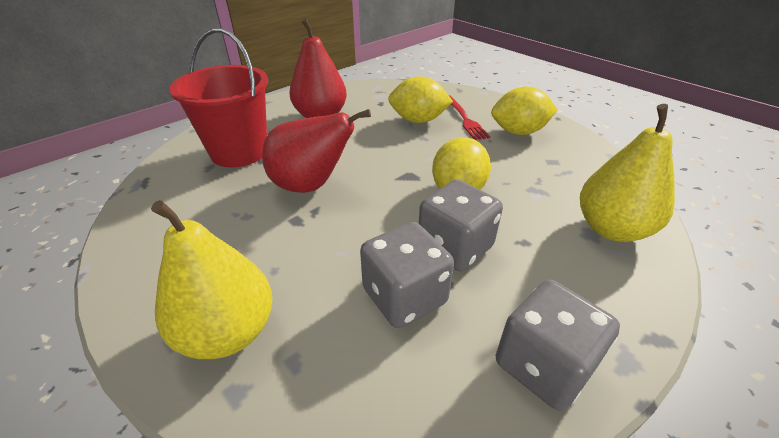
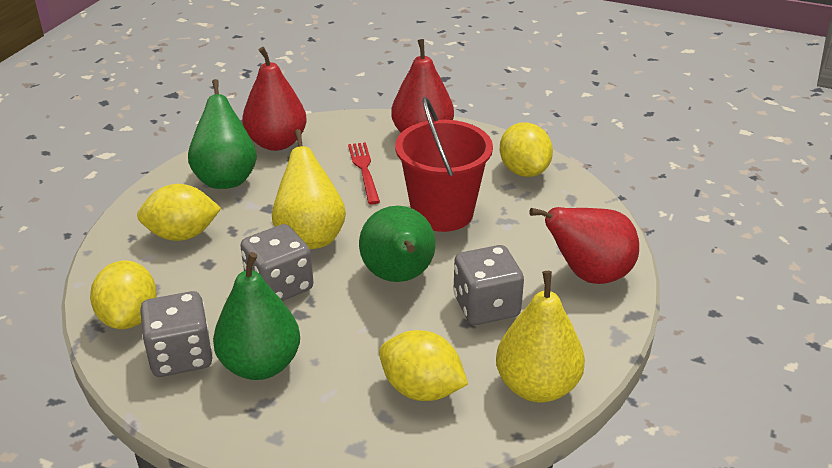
green pear: none = 0 -> [188,79,257,189] [213,252,300,380] [359,206,436,282] = 3
red pear: [262,109,371,193] [290,18,347,118] = 2 -> [242,47,307,151] [391,39,454,133] [529,207,639,284] = 3
yellow lemon: [388,76,453,123] [432,137,491,189] [491,87,558,135] = 3 -> [90,260,157,329] [137,184,221,241] [379,330,468,401] [500,122,553,177] = 4

